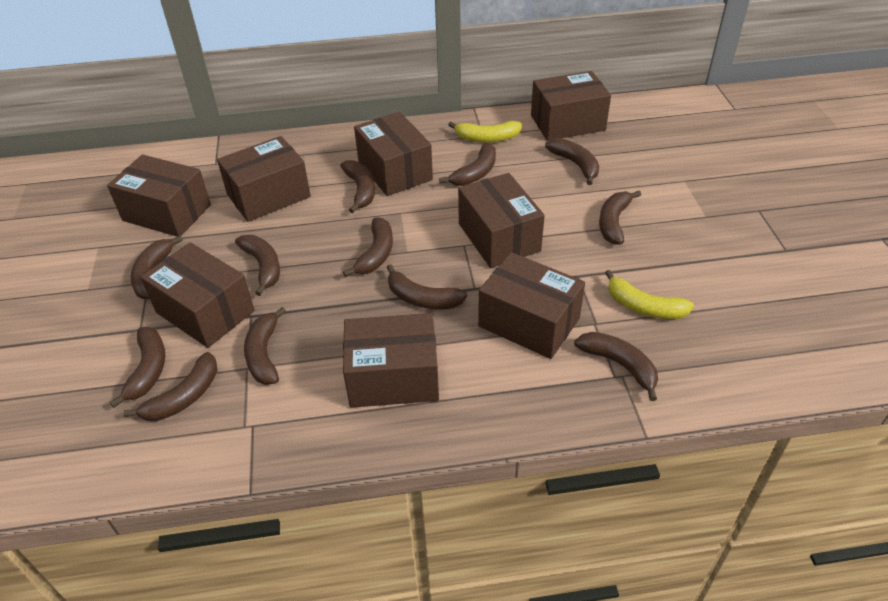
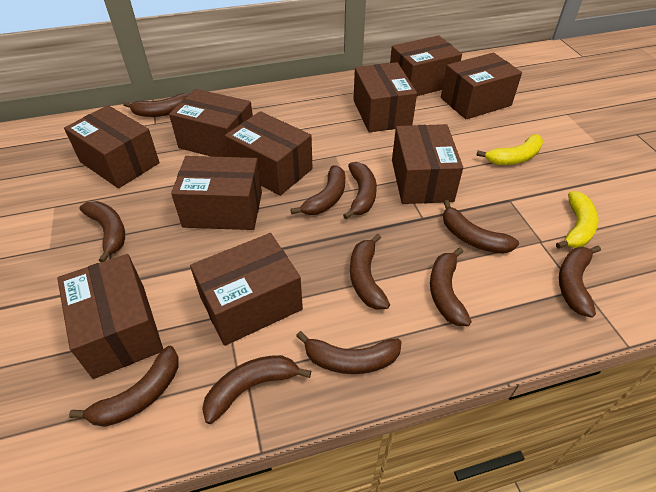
brown banana: [110,327,165,408] [123,352,217,421] [130,235,183,299] [235,235,280,296] [244,307,286,385] [340,160,375,213] [343,217,393,277] [387,264,467,309] [439,143,496,186] [545,138,599,185] [574,332,658,401] [599,191,641,245] = 12 -> [69,346,179,427] [80,201,125,262] [123,93,189,117] [202,355,311,424] [290,165,345,215] [296,331,401,374] [343,162,377,219] [350,234,390,310] [430,248,472,326] [443,200,519,254] [559,246,601,318] = 11
brown box: [107,155,211,236] [141,242,255,348] [217,136,311,222] [343,313,439,408] [354,112,433,196] [458,173,545,268] [478,252,585,359] [531,71,611,141] = 8 -> [57,254,163,379] [64,105,160,188] [169,89,253,157] [171,156,262,230] [190,233,303,346] [225,111,313,196] [353,62,417,132] [390,35,462,96] [392,124,463,204] [441,52,522,119] = 10

